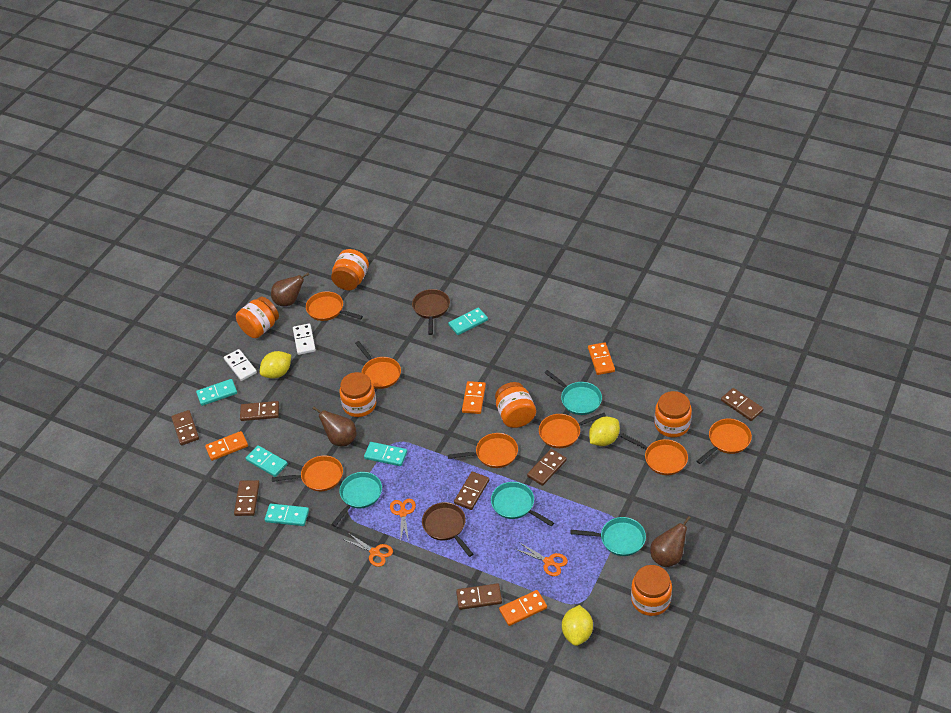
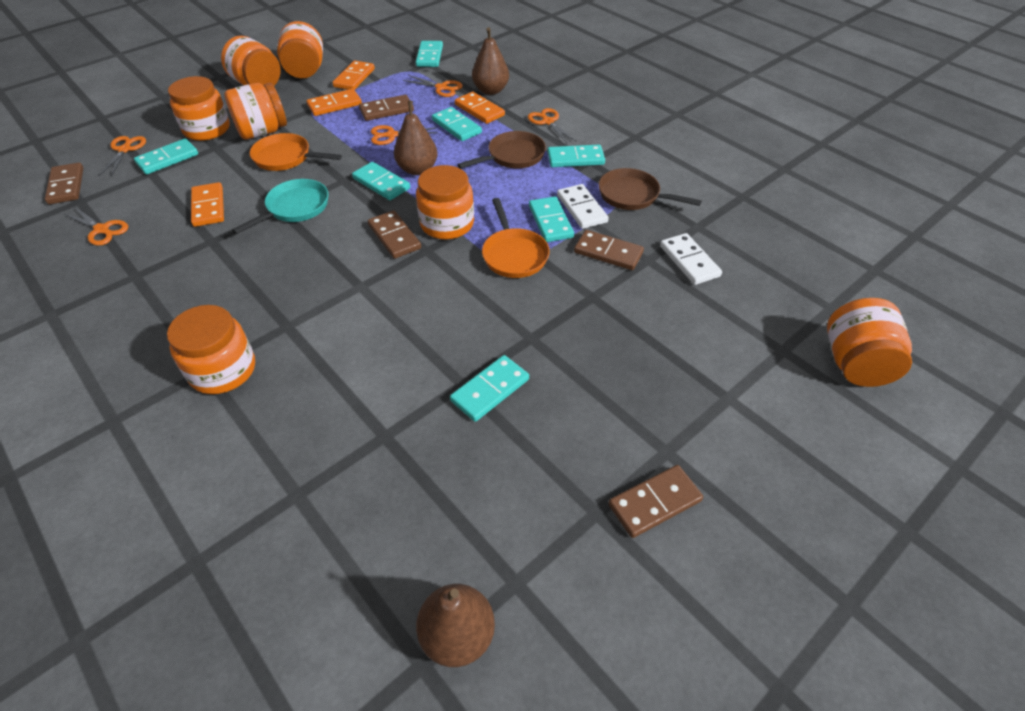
brown domino: [171,410,199,445] [234,480,260,516] [240,401,279,421] [454,472,489,510] [456,583,502,610] [527,449,567,486] [721,388,763,421] = 7 -> [45,163,83,204] [359,95,414,121] [368,210,421,259] [574,230,644,270] [608,465,703,538] = 5
orange jar: [236,297,279,338] [331,249,369,290] [339,372,376,417] [495,382,536,428] [631,565,672,616] [654,391,692,437] = 6 -> [167,305,255,394] [168,76,230,141] [221,36,281,86] [224,83,287,140] [277,21,323,78] [416,165,474,240] [827,298,912,387] = 7
orange pan: [272,455,343,491] [306,291,363,321] [355,341,401,389] [448,433,518,468] [539,413,606,448] [621,434,688,475] [697,419,752,464] = 7 -> [250,133,342,171] [482,198,550,278] = 2
orange scissors: [343,534,393,567] [390,499,416,543] [515,542,568,576] = 3 -> [64,207,128,246] [99,136,146,176] [371,125,438,145] [403,75,463,97] [528,108,577,143] = 5
turquoise domino: [196,379,237,406] [246,445,288,477] [265,504,309,526] [364,442,407,466] [448,307,488,335] = 5 -> [134,138,198,175] [352,162,410,200] [416,41,443,67] [432,107,482,141] [450,355,529,422] [529,196,574,242] [547,145,605,167] = 7
turquoise pan: [331,472,382,527] [491,482,554,527] [544,370,602,415] [570,517,646,556] = 4 -> [232,179,329,234] = 1
yellow lemon: [259,351,291,379] [562,605,593,646] [589,417,620,446] = 3 -> none = 0

